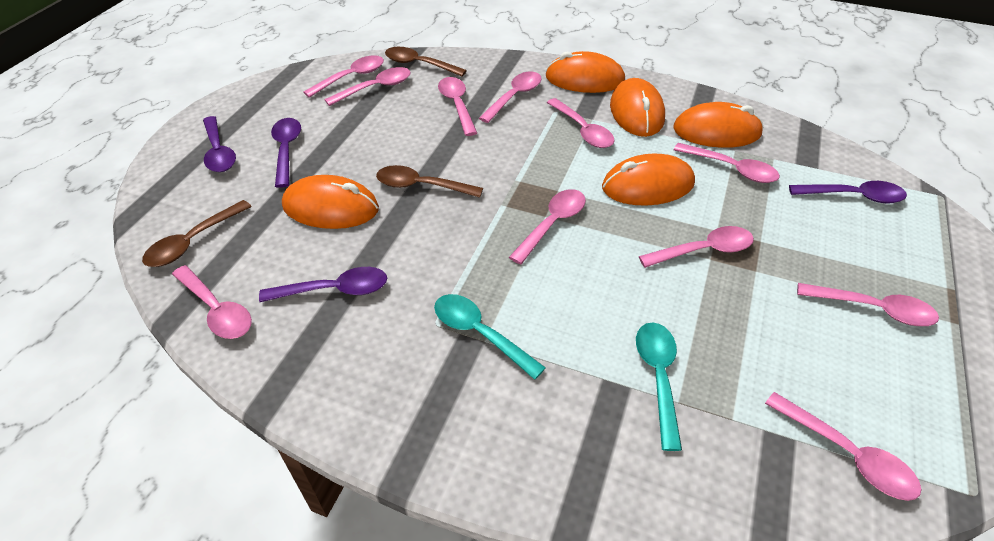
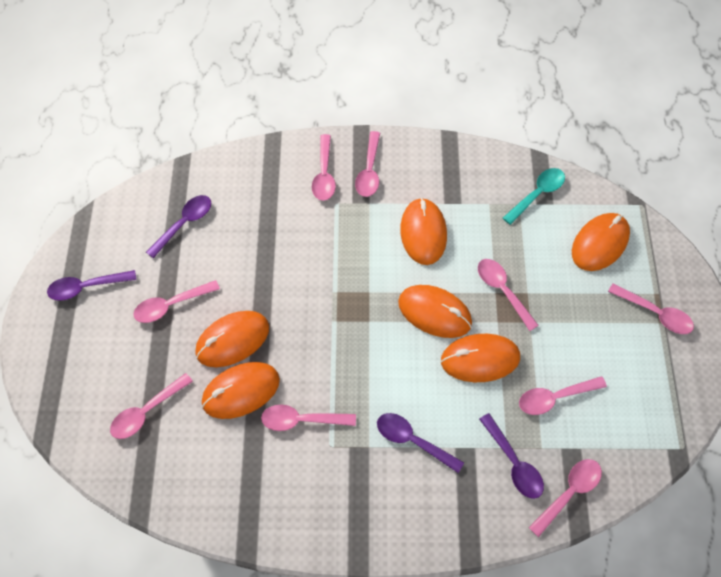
brown spoon: [142,200,252,267] [376,165,483,198] [385,47,467,76] = 3 -> none = 0
orange mouse: [282,175,379,229] [546,51,625,93] [602,154,695,206] [610,78,665,137] [673,102,764,148] = 5 -> [195,311,269,367] [202,362,280,419] [398,285,472,338] [400,198,447,265] [441,334,520,382] [572,213,630,271] = 6
pink spoon: [172,265,252,339] [304,55,384,98] [325,67,411,106] [438,77,477,136] [479,72,542,123] [509,189,586,264] [547,98,614,148] [639,226,754,268] [674,143,780,183] [765,392,922,501] [797,283,939,326] = 11 -> [110,373,193,439] [133,280,220,323] [261,405,356,431] [312,134,336,201] [355,131,380,197] [478,259,539,331] [519,376,607,415] [529,459,602,537] [608,283,694,334] = 9
turquoise spoon: [434,294,546,380] [636,322,682,451] = 2 -> [503,168,565,225] = 1

